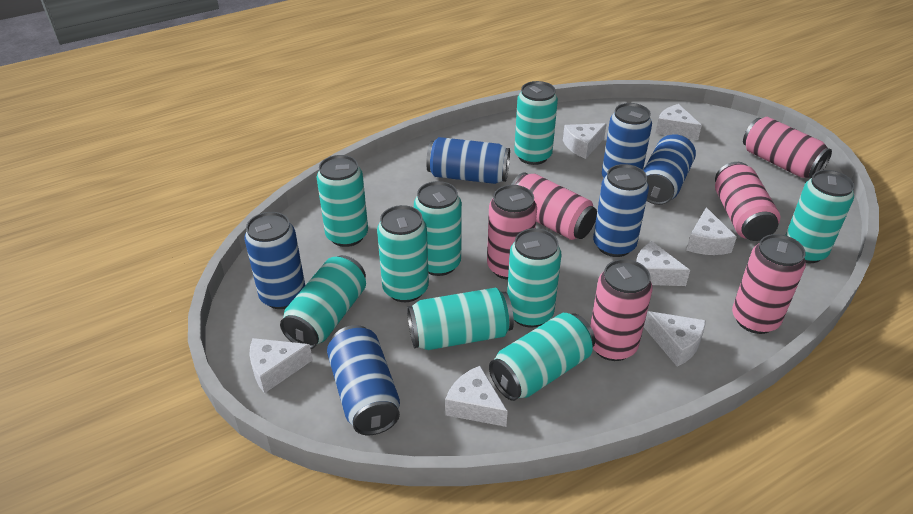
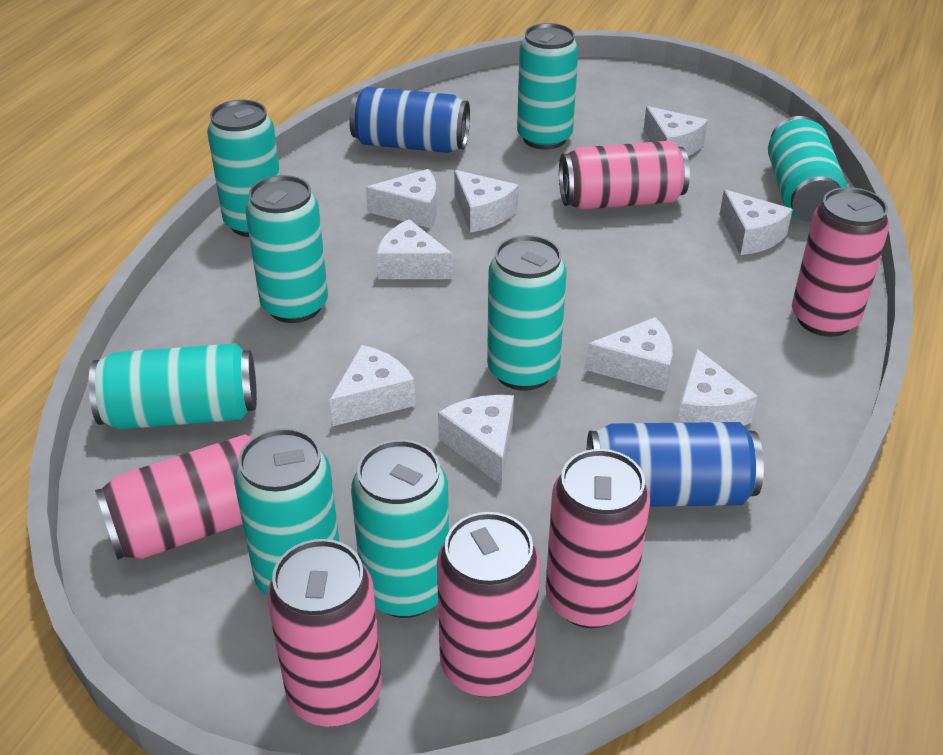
blue can: [244,212,305,309] [327,325,400,435] [426,137,510,184] [593,164,649,257] [602,103,652,177] [643,134,696,205] = 6 -> [349,87,470,153] [587,422,764,507] = 2
turquoise can: [280,255,366,349] [317,155,368,247] [377,205,429,302] [407,288,514,350] [414,181,462,276] [489,313,595,401] [507,228,561,328] [514,81,558,165] [786,170,855,263] = 9 -> [89,343,257,430] [207,100,280,237] [234,428,339,596] [245,175,328,323] [351,440,449,618] [487,235,567,391] [517,23,578,150] [768,116,847,222] = 8
white cheese: [249,338,313,393] [445,366,508,427] [563,123,607,159] [636,241,690,286] [644,311,706,366] [656,104,702,140] [686,207,737,255] = 7 -> [330,345,416,426] [366,169,437,228] [376,219,453,279] [438,395,514,485] [454,170,519,233] [585,317,672,392] [644,106,708,156] [677,349,758,426] [719,190,793,255] = 9

